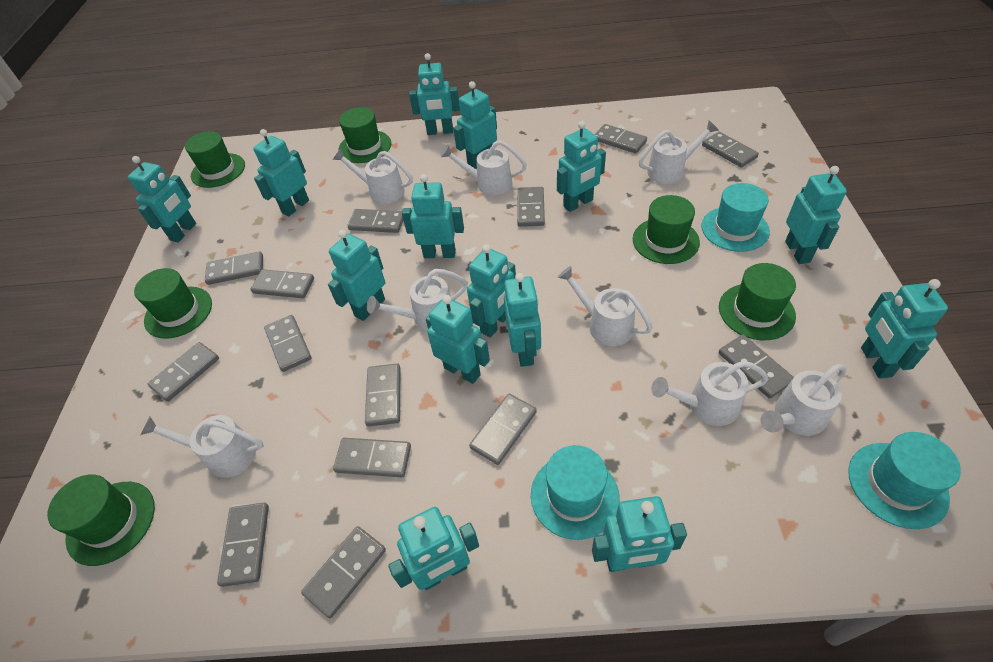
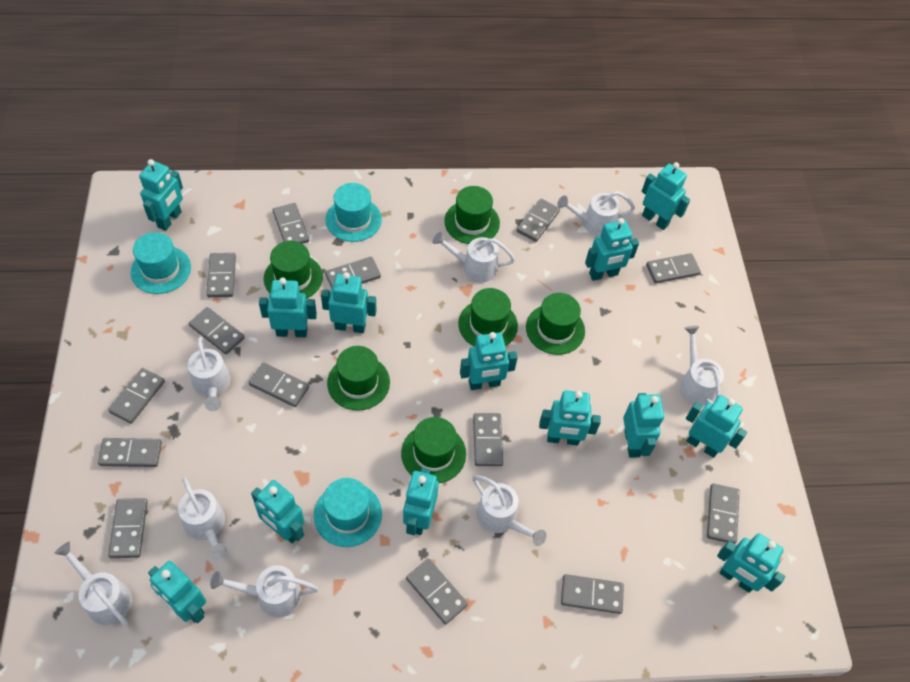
turquoise robot: [128,156,196,242] [253,129,309,216] [328,230,385,321] [388,507,479,590] [402,174,464,258] [409,53,460,135] [426,295,490,384] [453,81,497,169] [467,244,516,338] [504,273,541,367] [557,121,606,212] [592,496,687,572] [785,166,847,264] [861,279,948,378] = 14 -> [139,159,183,231] [148,561,206,623] [251,480,304,543] [259,278,317,337] [321,272,377,333] [403,468,439,535] [460,332,518,390] [539,390,601,445] [585,218,639,281] [623,393,664,458] [642,162,690,230] [686,395,747,458] [717,533,785,593] = 13

